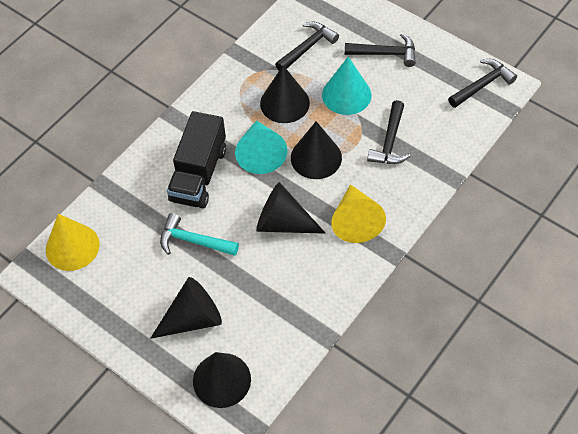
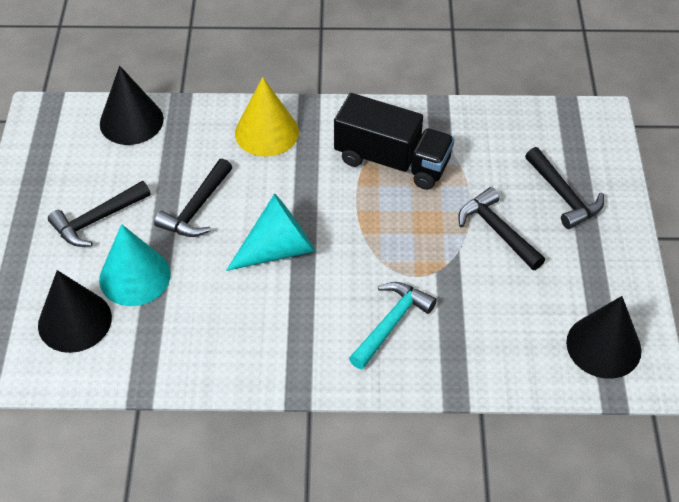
black cone: [150,277,222,339] [193,352,251,408] [256,182,326,234] [260,65,310,123] [291,121,342,179] = 5 -> [38,270,112,353] [100,66,164,145] [566,296,642,379] = 3
yellow cone: [46,214,99,271] [331,184,386,243] = 2 -> [235,77,299,157] = 1

